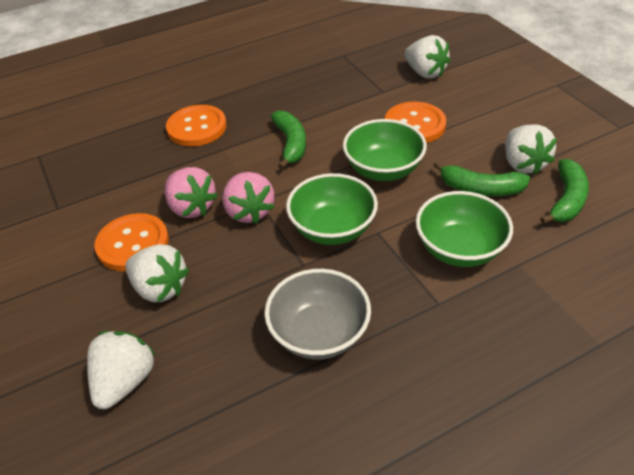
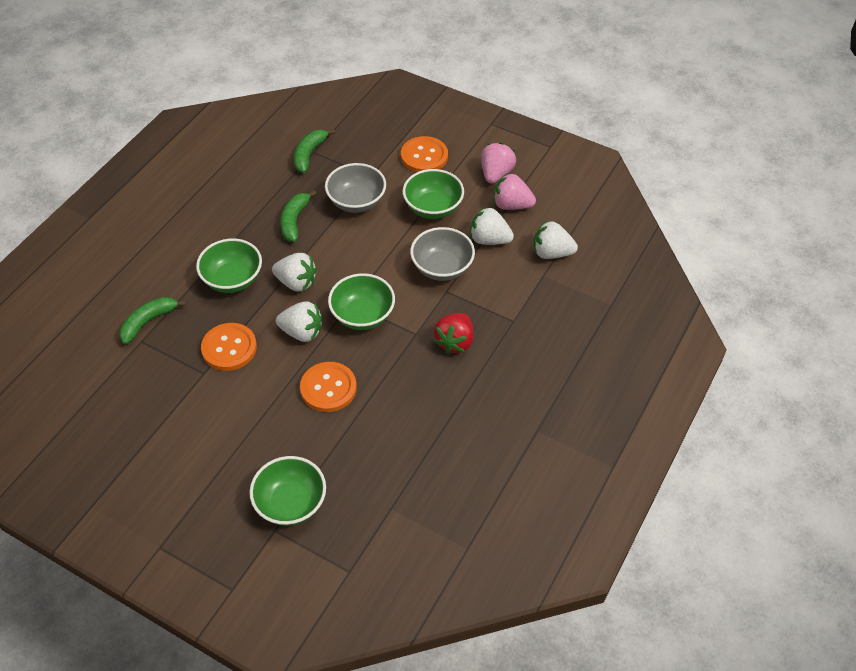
green bowl: [286,173,378,245] [343,119,427,181] [416,191,513,267] = 3 -> [196,239,262,293] [249,456,326,526] [328,273,395,330] [403,169,464,219] = 4
grey bowl: [264,269,371,360] = 1 -> [325,163,386,213] [410,227,475,281] = 2
red strawberry: none = 0 -> [434,313,473,354] = 1

